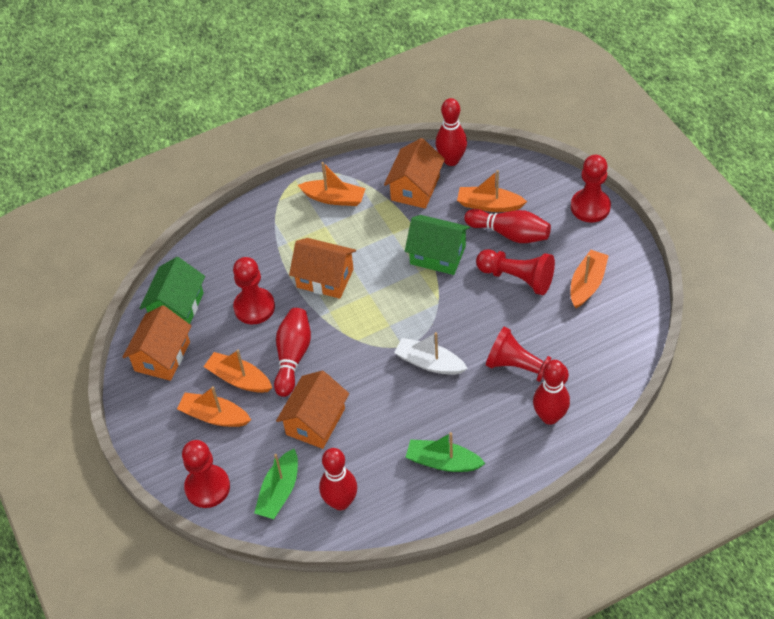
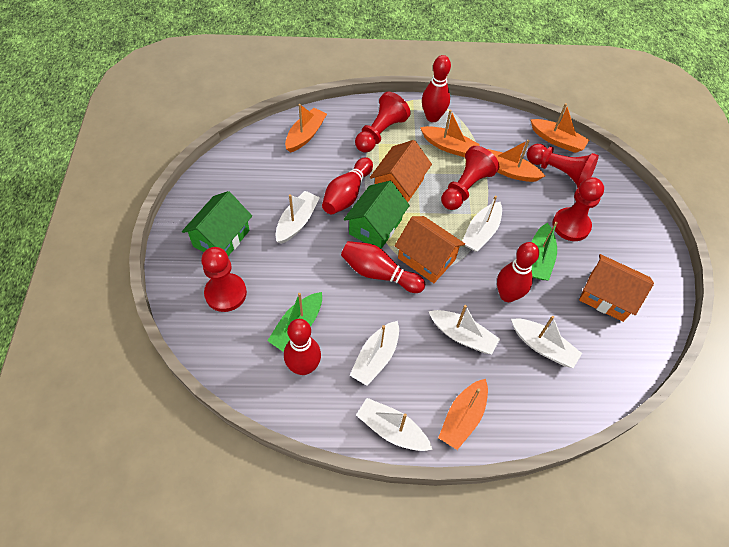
orange house: [123,305,191,381] [276,371,349,449] [289,238,356,299] [384,138,445,209] = 4 -> [370,140,432,202] [395,216,465,283] [579,254,654,322] = 3
white boat: [394,332,468,375] = 1 -> [276,191,320,244] [349,321,399,386] [356,398,433,451] [429,305,500,355] [462,196,502,252] [511,316,582,368] = 6

